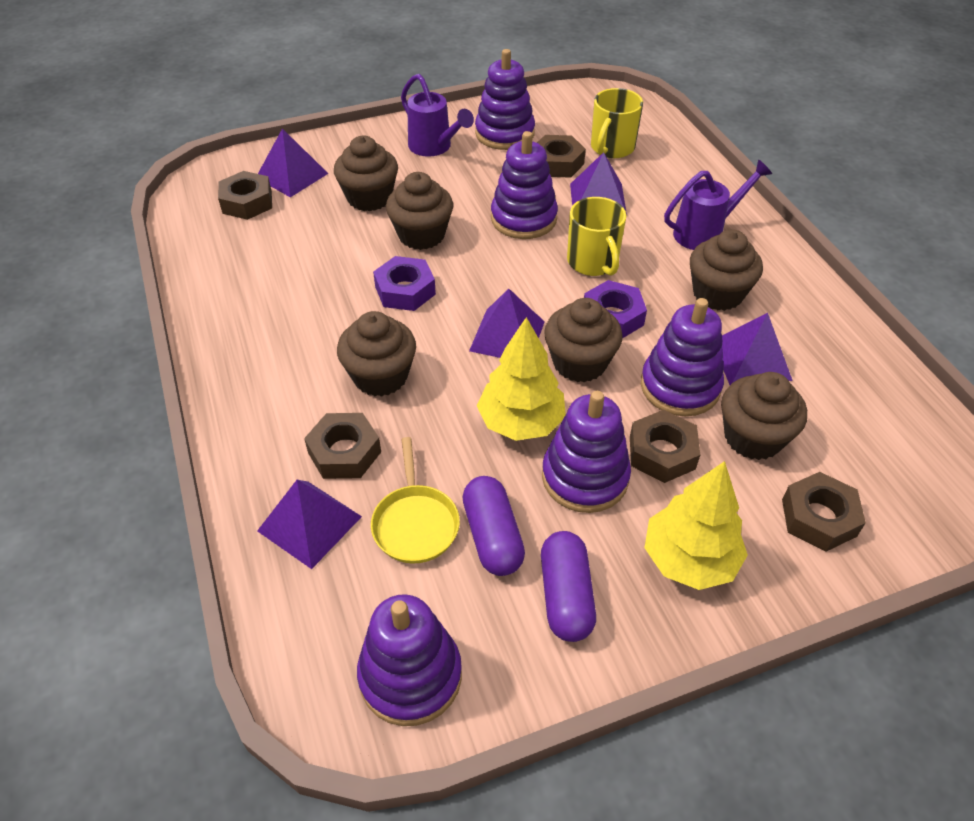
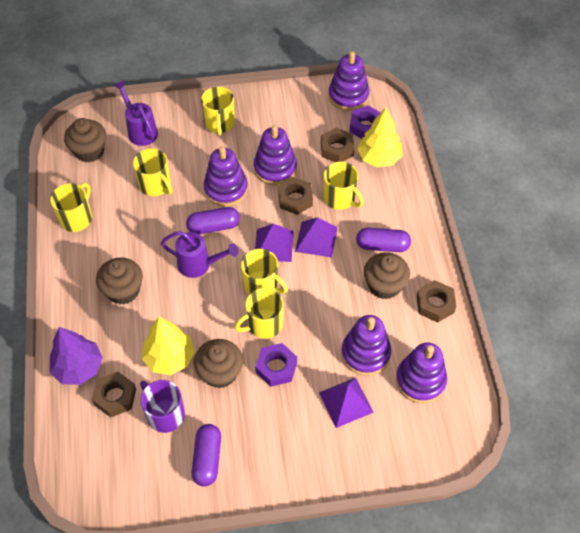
brown cupcake: [334,136,398,211] [337,311,416,397] [386,172,453,250] [544,298,623,382] [690,229,763,311] [721,372,807,460] = 6 -> [64,118,106,163] [96,257,143,304] [194,339,243,388] [364,252,410,299] = 4
brown nut: [218,171,272,220] [304,413,381,479] [537,135,586,178] [630,410,700,483] [782,472,866,552] = 5 -> [92,371,136,417] [278,177,313,215] [321,128,354,162] [417,280,456,323] = 4
purple capsule: [463,476,525,576] [541,531,596,642] = 2 -> [186,207,240,234] [192,424,221,486] [356,228,411,252] = 3
purple mug: none = 0 -> [140,380,185,433] = 1
purple pyramid: [257,480,362,569] [258,128,328,197] [469,288,545,358] [570,152,627,216] [722,313,793,385] = 5 -> [255,224,293,262] [295,217,338,258] [319,378,374,428] = 3
purple tree: none = 0 -> [50,327,103,385] = 1
yellow mug: [567,197,626,276] [591,88,643,158] = 2 -> [50,183,92,232] [133,148,172,196] [201,87,235,135] [235,288,284,339] [241,249,288,295] [323,162,364,210] = 6
yellow pan: [371,437,460,564] = 1 -> none = 0

